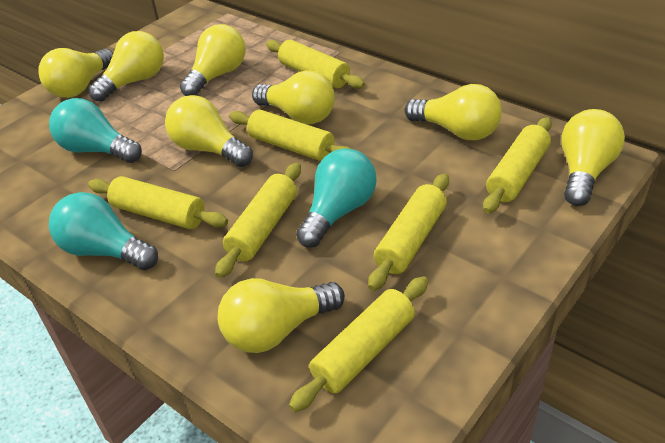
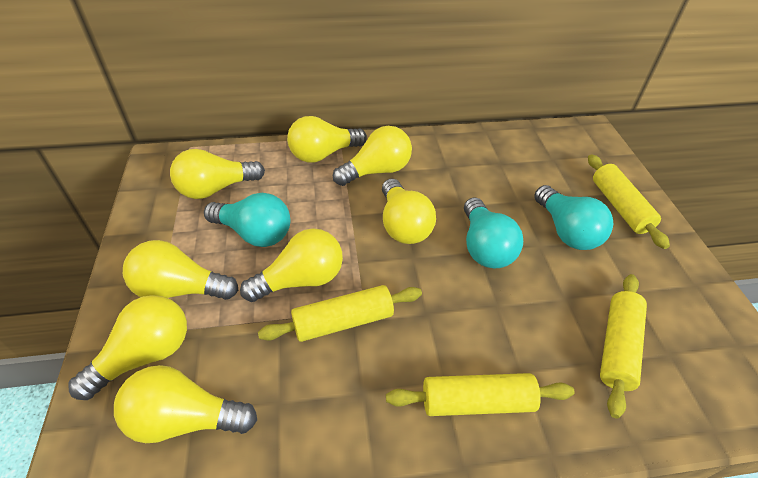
yellow rolling pin: [88,176,228,229] [215,163,301,278] [229,109,351,161] [266,40,365,89] [289,276,428,412] [368,173,449,291] [483,117,552,214] = 7 -> [258,285,422,342] [386,373,574,416] [588,154,670,249] [600,274,647,419] = 4

